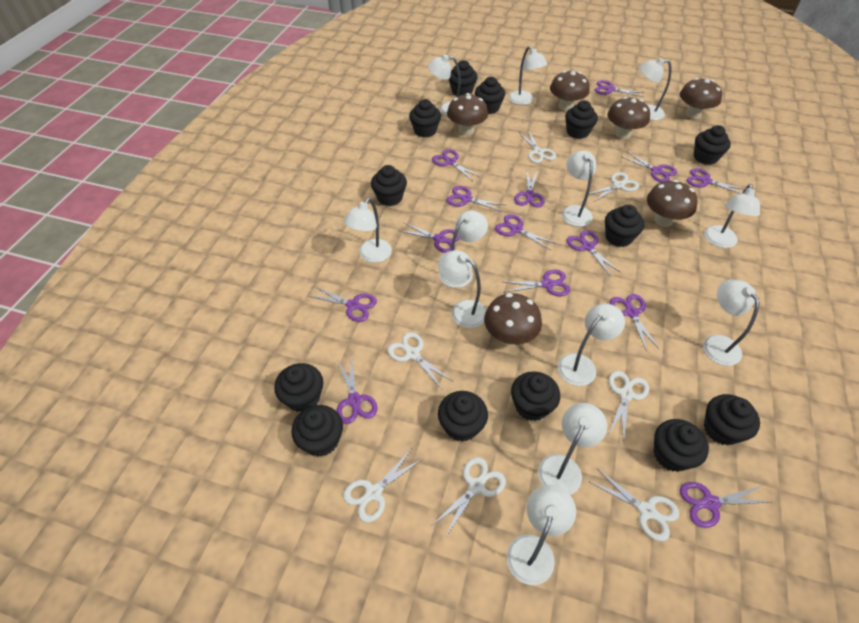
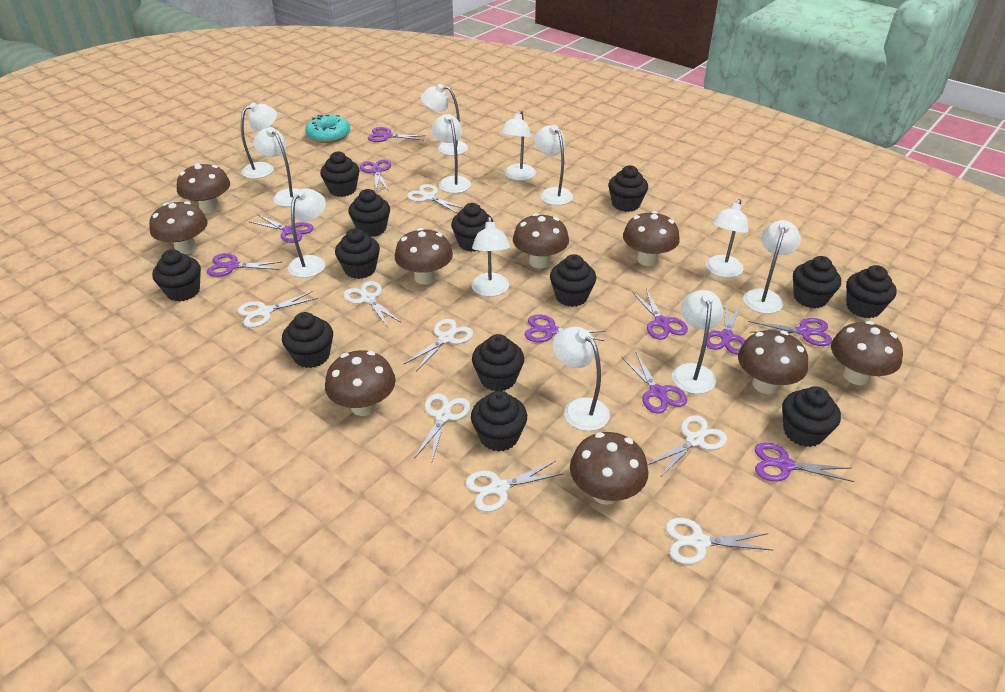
brown mushroom: [447,93,488,135] [484,293,542,346] [550,71,590,111] [607,97,650,139] [647,180,698,227] [680,78,722,119] = 6 -> [149,201,208,254] [177,163,230,214] [325,350,396,416] [395,228,453,285] [513,213,569,268] [570,432,648,505] [623,211,680,266] [738,330,808,394] [831,321,903,385] = 9
purple scissors: [308,286,377,322] [337,355,378,424] [400,222,460,253] [432,149,480,181] [446,186,505,212] [495,214,557,250] [504,269,570,296] [514,170,545,208] [567,230,621,276] [595,80,645,97] [610,294,660,352] [622,152,677,182] [680,482,771,528] [687,168,745,194] = 14 -> [207,253,282,277] [250,214,314,243] [360,159,391,190] [368,127,427,142] [525,314,606,342] [622,353,687,413] [632,289,688,340] [706,305,745,354] [748,318,832,346] [755,442,855,482] = 10
turquoise donut: none = 0 -> [305,115,350,143] = 1
white scissors: [343,450,423,523] [388,332,452,389] [432,457,506,536] [519,130,556,163] [588,172,639,202] [590,468,679,541] [608,371,649,442] = 7 -> [238,291,318,328] [343,281,400,328] [404,319,473,372] [407,184,463,213] [414,393,470,461] [465,461,564,512] [647,415,727,478] [665,518,773,564] = 8

